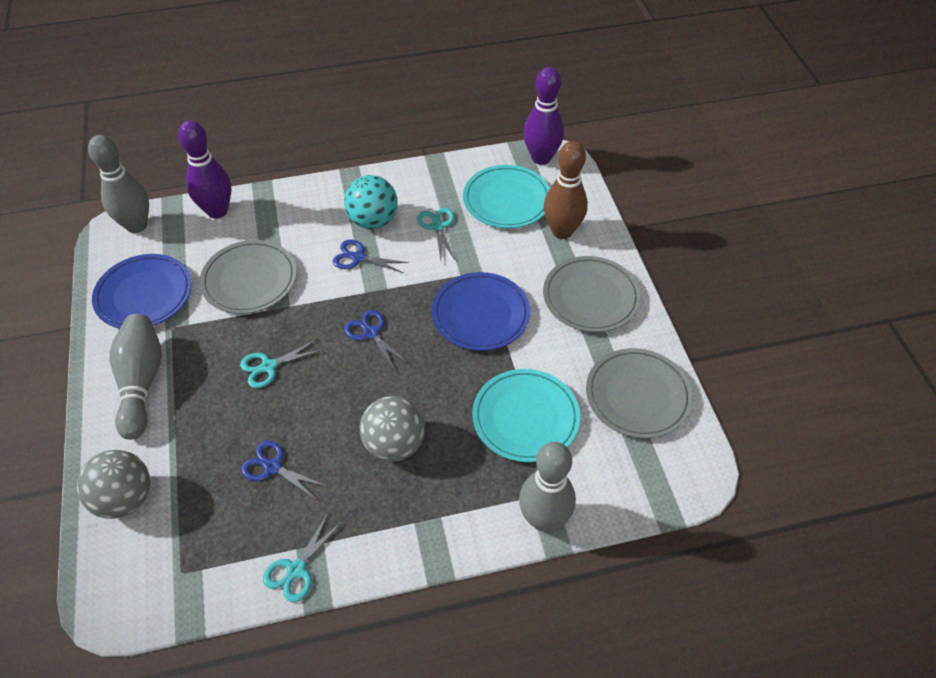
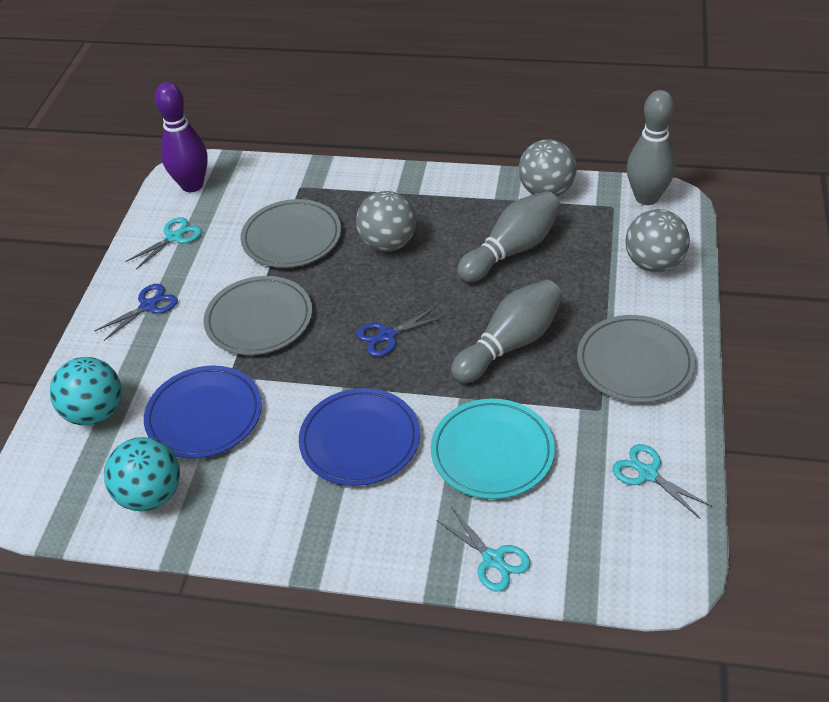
blue scissors: [241,440,328,501] [333,240,409,273] [344,310,409,372] = 3 -> [94,284,178,341] [357,307,444,357] = 2
brown bowling pin: [544,141,588,239] = 1 -> none = 0
grey ball: [77,450,150,519] [360,396,425,461] = 2 -> [356,191,416,252] [518,139,577,197] [625,209,690,272] = 3
purple bowling pin: [178,120,232,219] [523,67,564,165] = 2 -> [155,82,208,192] = 1
turquoise ball: [344,175,398,229] = 1 -> [50,357,122,426] [104,437,180,511] = 2
turquoise plate: [463,165,550,228] [472,369,580,462] = 2 -> [431,399,555,499] = 1

